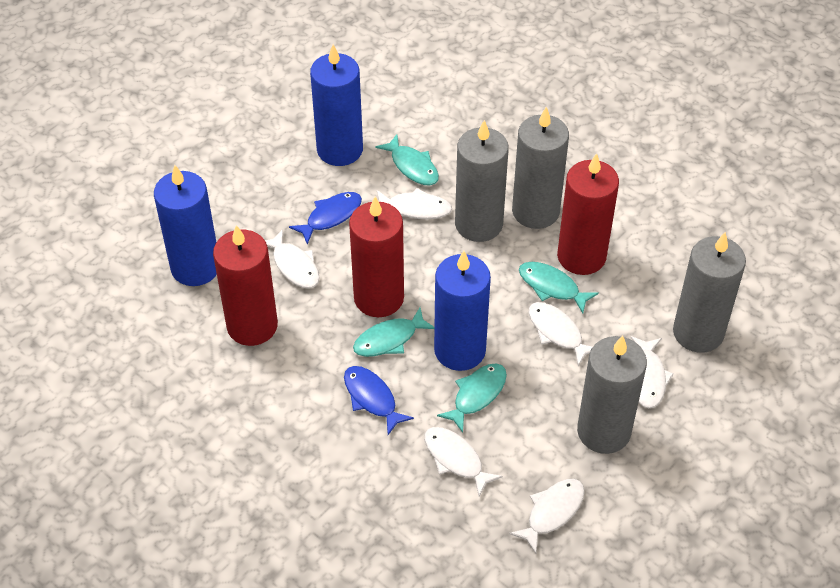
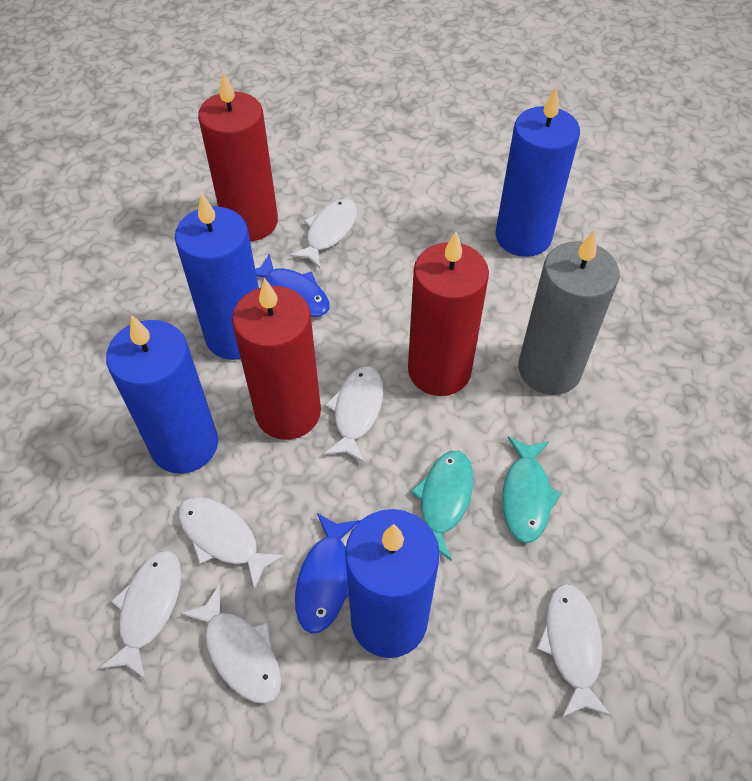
blue candle: [154,165,217,286] [310,44,363,166] [434,251,491,371] = 3 -> [106,315,218,474] [175,193,259,360] [345,509,440,658] [495,87,580,257] = 4
grey candle: [455,120,509,242] [512,107,569,229] [577,335,647,454] [673,232,746,353] = 4 -> [518,230,619,395] = 1
turquoise fish: [353,308,435,357] [375,134,439,186] [437,363,507,433] [519,262,599,313] = 4 -> [411,451,473,561] [502,437,562,543] = 2

